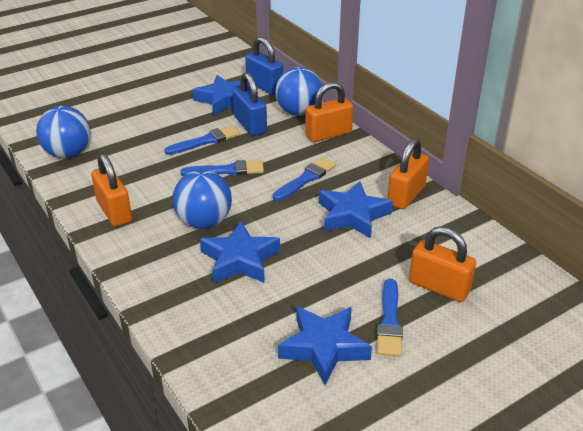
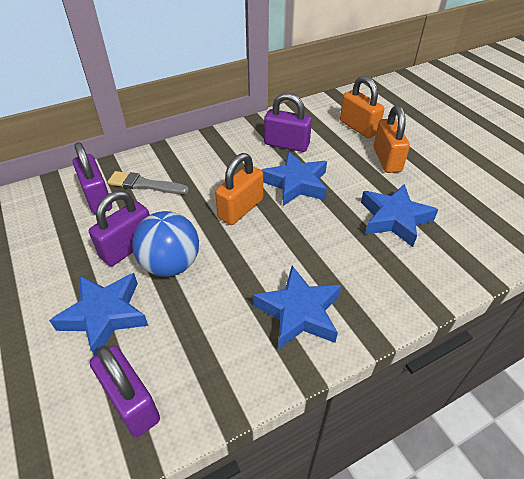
blue ball: [36,106,91,158] [173,170,232,229] [275,67,322,116] = 3 -> [132,211,199,277] = 1
blue brush: [164,125,240,155] [180,160,264,176] [273,157,336,201] [377,279,403,357] = 4 -> none = 0
blue padlock: [233,72,267,136] [245,37,283,95] = 2 -> none = 0
grey brush: none = 0 -> [107,171,189,194] = 1
orange padlock: [91,153,132,227] [305,82,353,142] [387,138,429,209] [409,226,476,302] = 4 -> [215,153,263,225] [340,76,384,138] [373,105,410,173] = 3
purple padlock: none = 0 -> [73,142,112,214] [89,191,150,266] [90,345,160,437] [264,93,312,152] = 4

